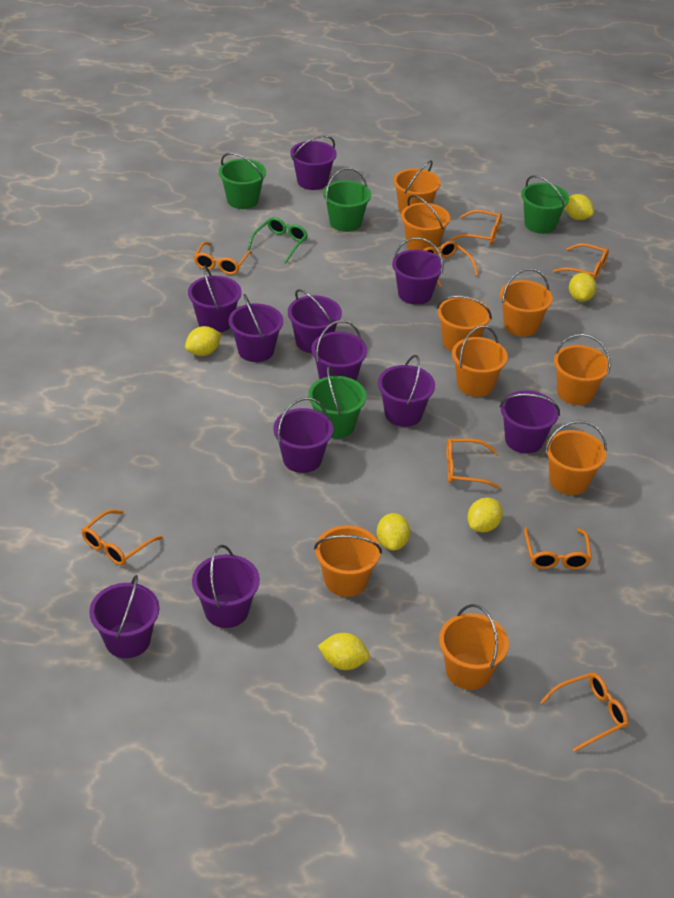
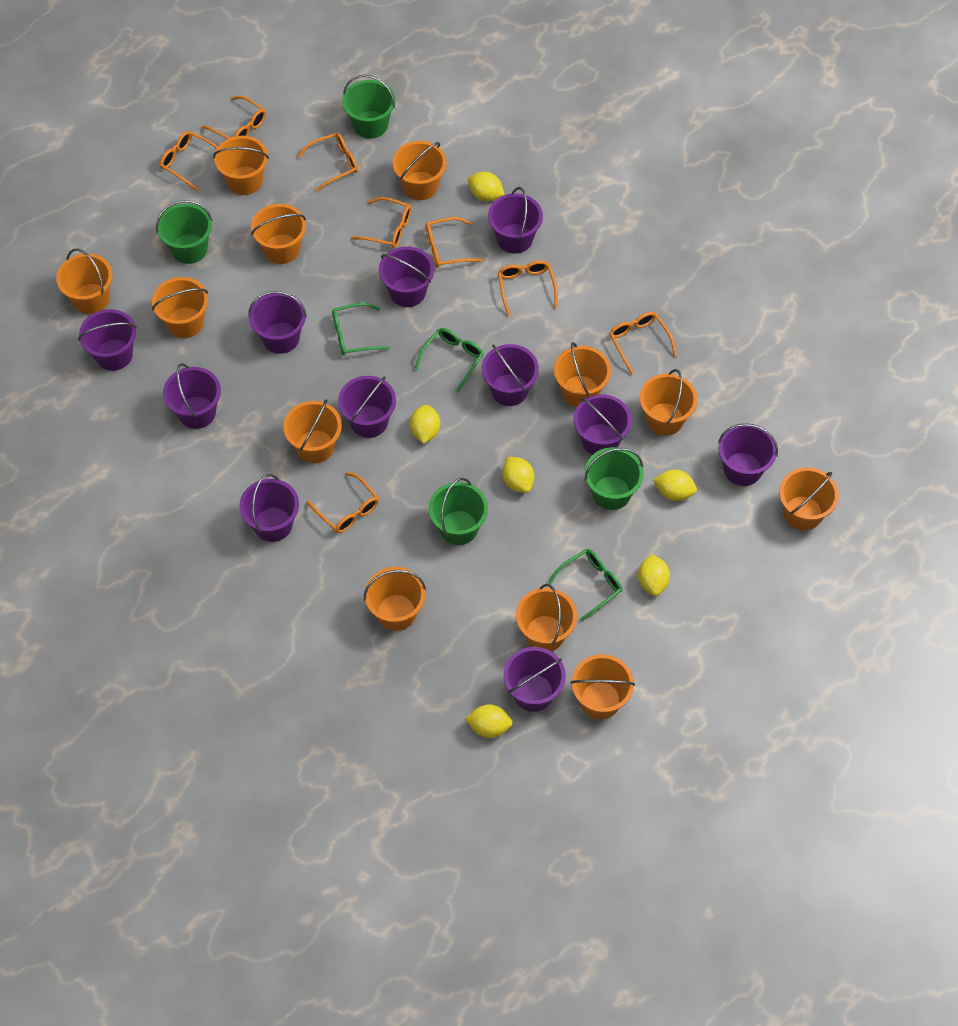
green glasses: [247,217,308,263] = 1 -> [332,303,390,355] [414,328,484,393] [548,549,622,622] = 3
orange bucket: [314,525,382,597] [393,160,441,213] [401,195,450,250] [437,295,492,352] [439,604,509,690] [452,325,508,397] [500,268,553,337] [545,421,607,495] [554,334,611,405] = 9 -> [56,248,113,314] [152,277,208,338] [213,136,269,195] [251,204,306,264] [283,399,342,463] [364,567,426,631] [392,141,446,200] [516,584,577,651] [554,342,611,407] [570,654,635,719] [639,369,697,436] [779,467,839,530] = 12

